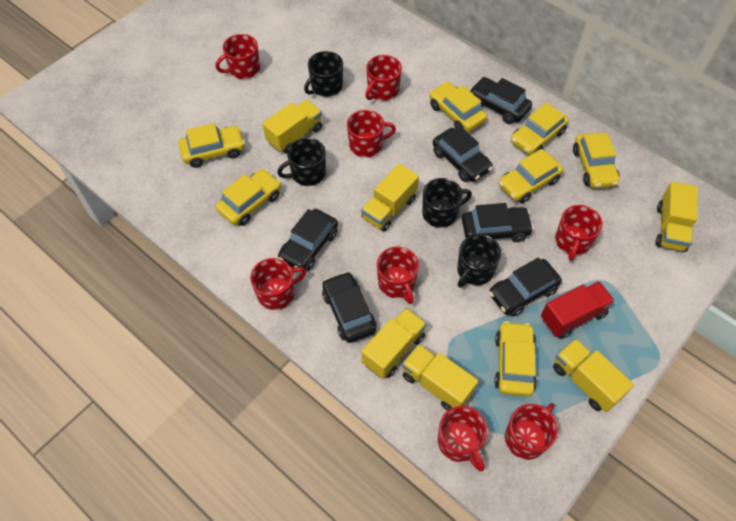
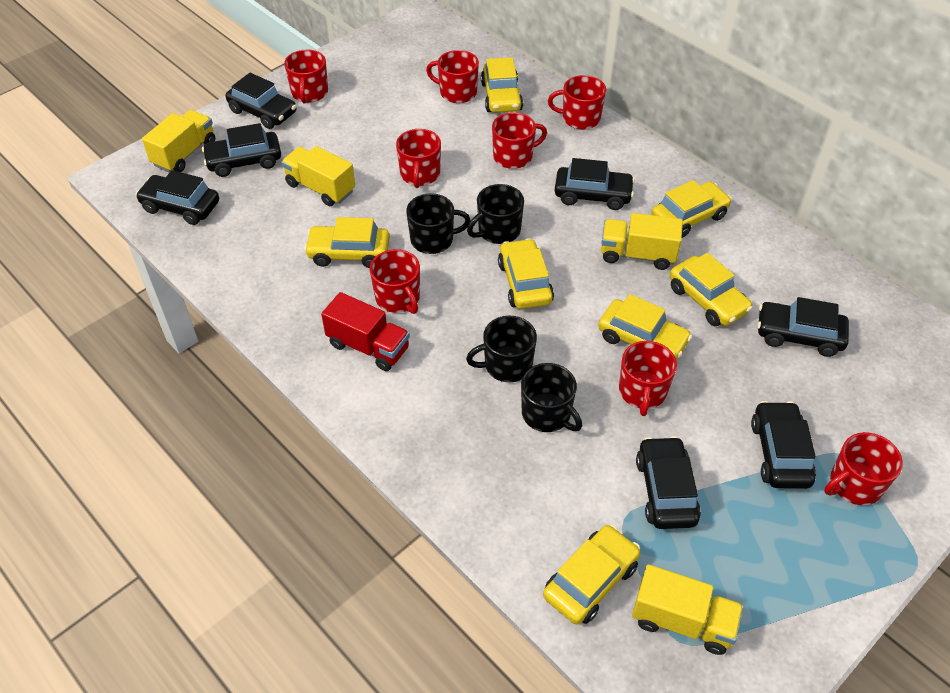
black car: [278,209,338,271] [322,271,377,343] [433,126,493,182] [462,203,534,242] [469,77,532,124] [489,257,562,317] = 6 -> [136,170,219,225] [202,123,281,177] [225,73,296,129] [555,158,635,210] [636,436,701,529] [751,401,816,489] [757,297,849,357] = 7
yellow truck: [262,100,322,153] [361,164,419,232] [361,308,427,379] [402,344,478,411] [553,339,634,412] [656,182,698,252] = 6 -> [142,110,215,172] [281,146,355,206] [601,213,683,270] [632,564,744,655] = 4

